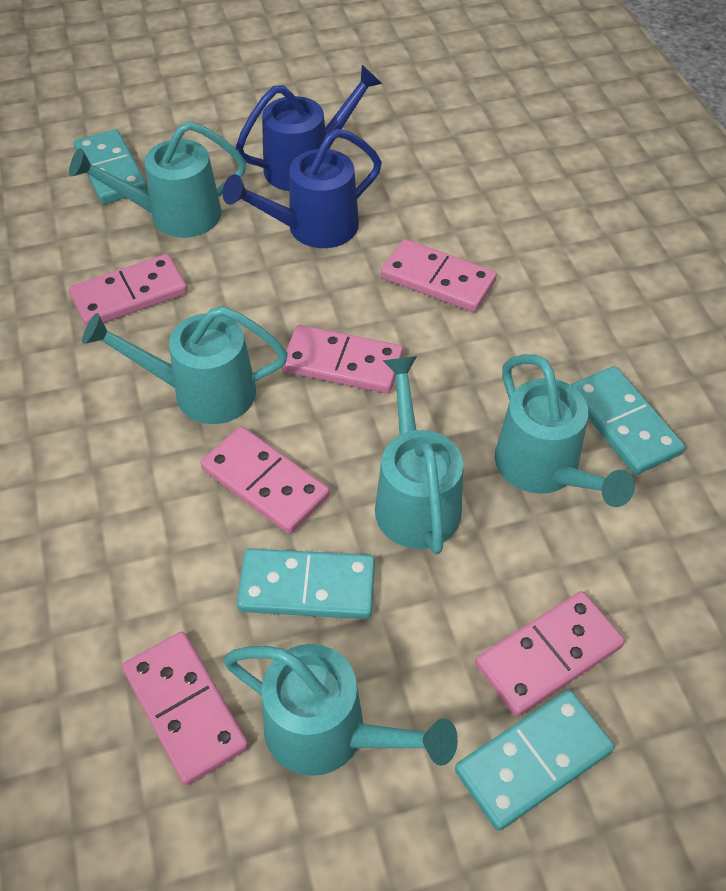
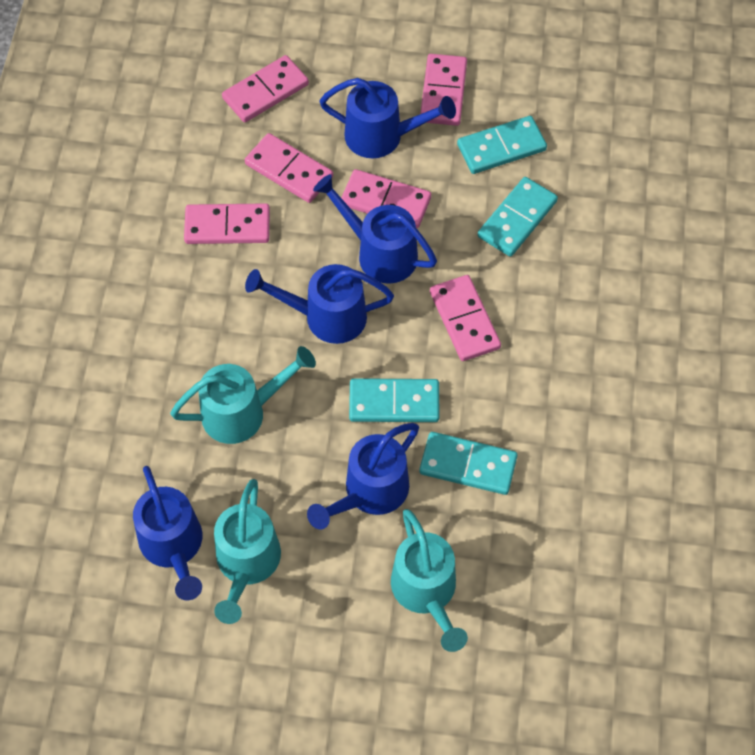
blue watering can: [222,129,382,248] [236,65,382,191] = 2 -> [133,466,202,600] [245,264,394,344] [307,423,419,529] [313,174,437,283] [319,78,456,158] = 5
turquoise watering can: [69,121,246,238] [82,306,288,424] [223,644,458,776] [375,356,463,554] [495,354,635,507] = 5 -> [170,346,316,444] [214,479,281,624] [391,509,468,652] = 3

